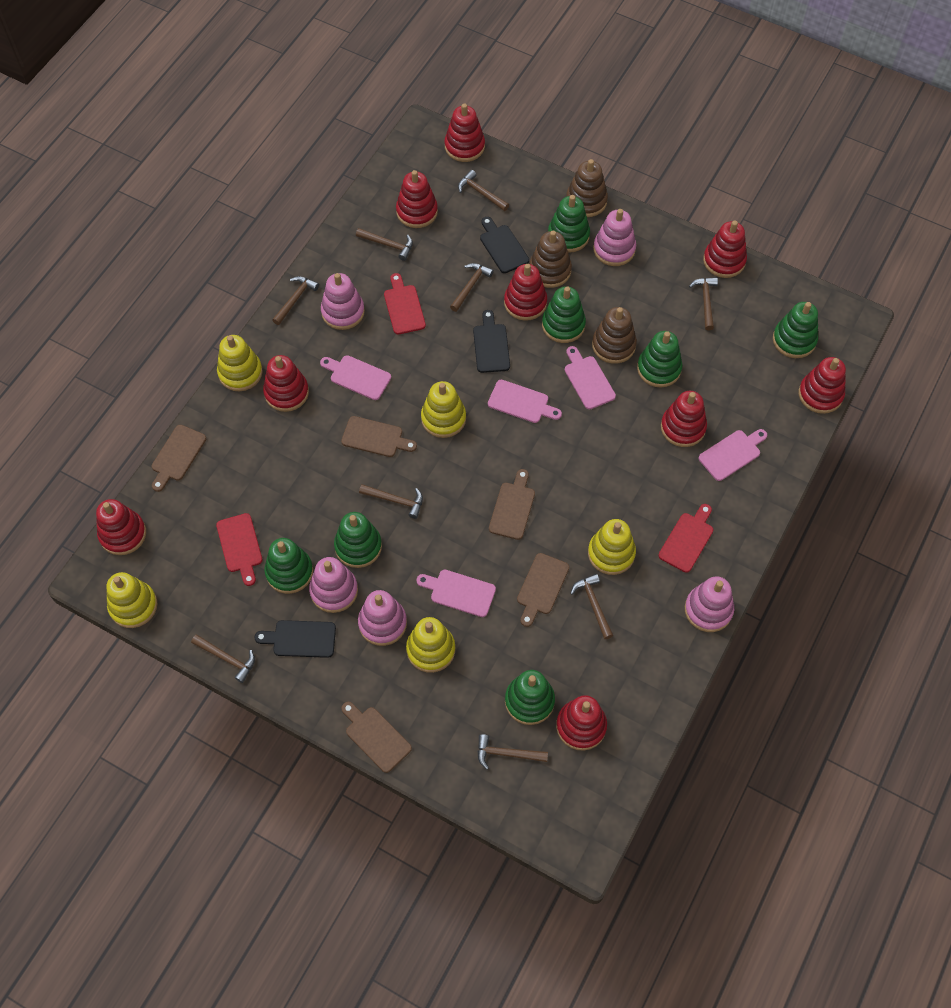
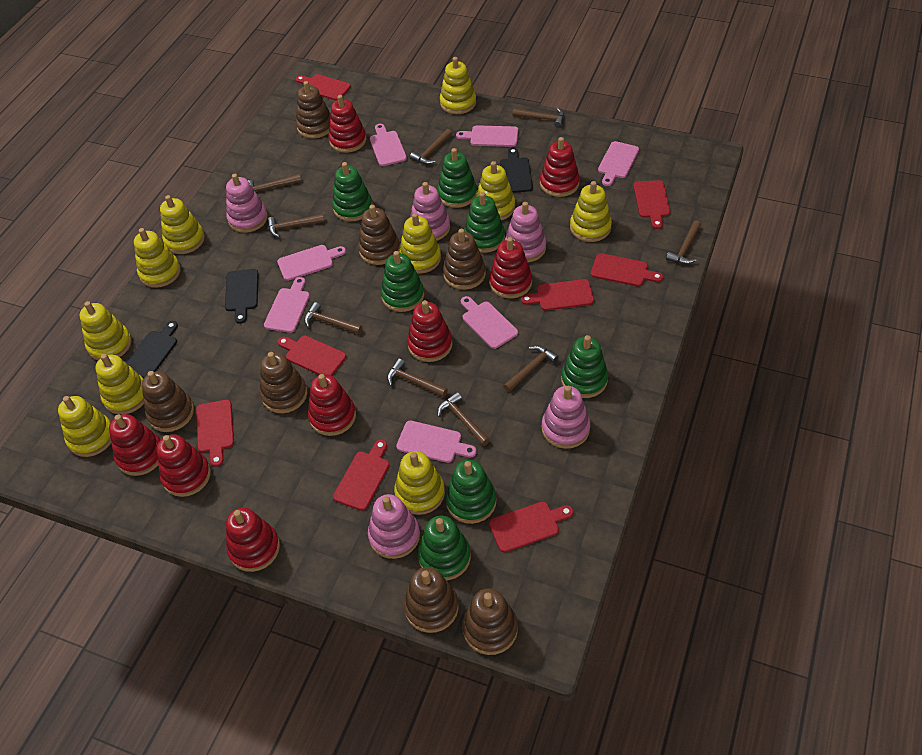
brown cutting board: [152,425,206,492] [341,416,417,457] [341,702,412,773] [489,469,535,540] [517,553,569,627] = 5 -> none = 0
brown stacking toy: [529,231,572,288] [566,159,608,217] [592,307,637,364] = 3 -> [142,371,194,432] [260,352,307,413] [296,81,331,139] [358,205,400,265] [404,567,458,633] [443,229,486,290] [462,588,518,655] = 7
pink cutting board: [320,355,391,400] [416,570,496,617] [488,380,562,423] [565,346,616,409] [699,429,767,481] = 5 -> [264,277,310,333] [277,245,346,281] [370,124,407,166] [396,421,477,463] [456,125,518,147] [461,296,518,349] [598,141,639,186] = 7
red cutting board: [216,513,263,586] [384,273,426,334] [658,504,713,573] = 3 -> [196,400,234,467] [278,336,346,376] [296,74,351,100] [333,439,390,511] [489,501,574,553] [521,279,594,311] [591,253,663,286] [634,180,670,229] = 8
red stacking toy: [96,499,146,555] [263,355,309,412] [396,170,438,228] [445,103,485,162] [504,264,547,321] [556,695,607,751] [661,391,707,447] [703,221,747,278] [799,357,846,414] = 9 -> [109,414,160,476] [157,434,211,497] [226,508,280,572] [308,374,356,436] [328,95,366,153] [407,300,453,362] [489,237,532,299] [540,137,580,197] = 8
yellow stacking toy: [106,572,158,628] [217,335,263,391] [406,617,455,673] [421,381,466,438] [588,519,636,575] = 5 -> [58,396,111,457] [80,301,132,361] [95,354,144,415] [134,228,181,288] [160,195,205,254] [394,451,445,515] [399,213,441,274] [440,57,476,114] [476,161,515,220] [570,181,612,242] = 10

